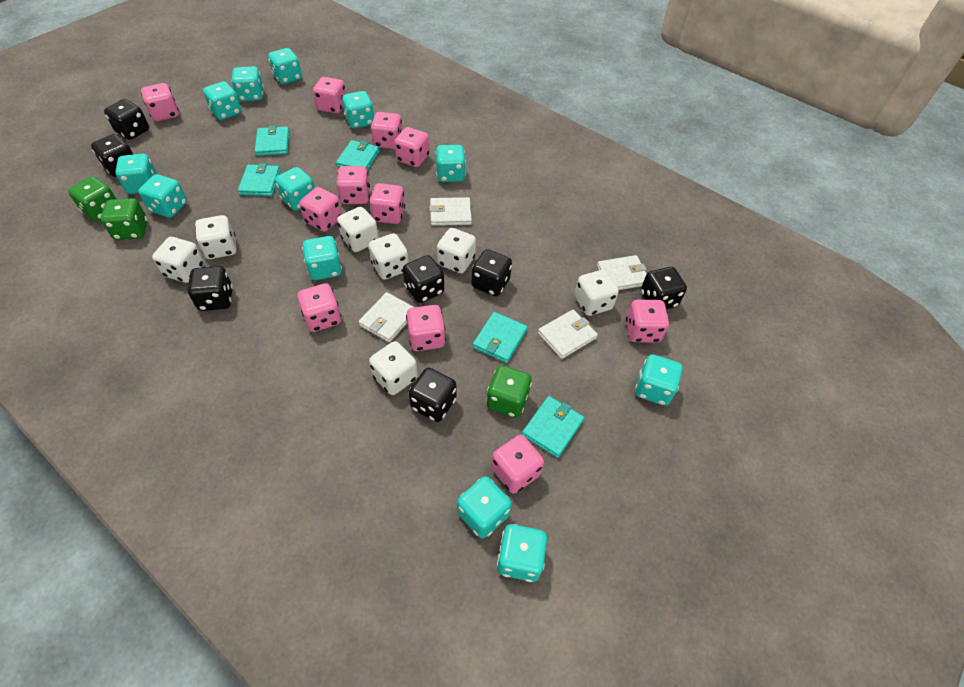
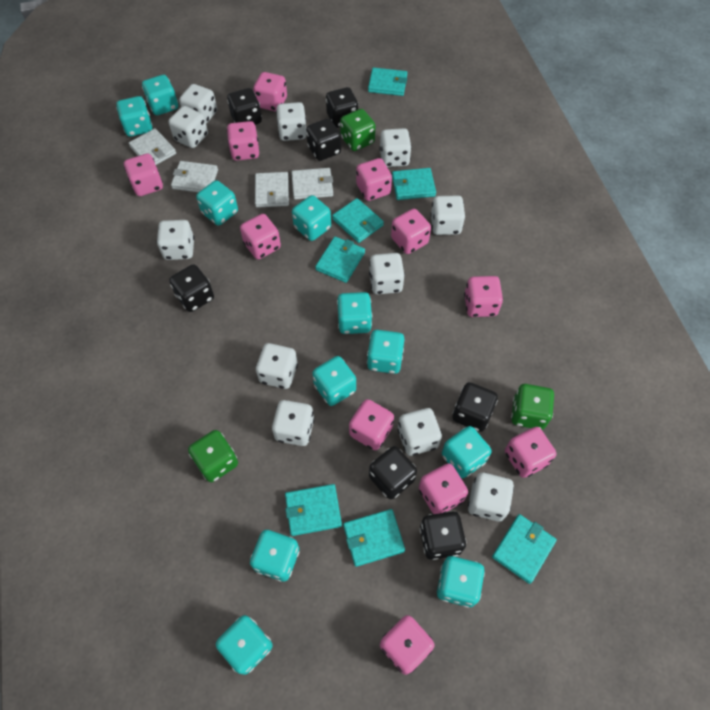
turquoise dice: [115,154,157,194] [138,174,187,218] [203,81,241,120] [231,66,264,102] [268,48,302,84] [275,167,315,211] [302,236,342,280] [342,91,374,129] [436,145,466,182] [457,476,512,539] [497,524,547,582] [635,354,682,406] = 12 -> [116,96,153,137] [142,75,178,115] [196,180,238,225] [216,615,273,675] [250,530,299,582] [292,195,331,241] [312,356,356,406] [337,292,372,334] [367,330,404,374] [437,556,485,608] [442,426,492,478] = 11
turquoise wallet: [238,163,280,196] [255,125,289,156] [336,140,380,171] [473,312,528,363] [522,396,584,458] = 5 -> [285,484,342,536] [315,237,365,283] [332,198,384,243] [343,509,405,567] [368,67,407,96] [392,168,436,200] [492,514,557,584] = 7
white dice: [152,237,204,283] [195,215,237,259] [337,207,379,252] [368,233,409,280] [369,341,418,395] [437,228,476,273] [574,270,619,316] = 7 -> [157,220,195,260] [168,106,208,148] [179,84,217,124] [256,343,298,389] [272,400,314,446] [276,102,307,141] [369,253,405,295] [379,128,412,167] [398,408,442,456] [430,196,465,235] [468,473,514,521] = 11

